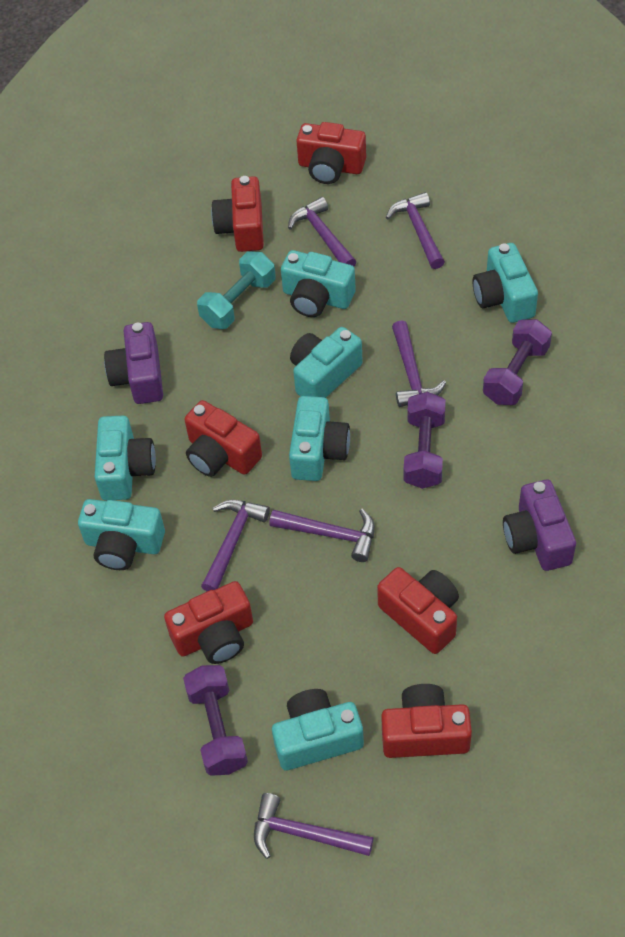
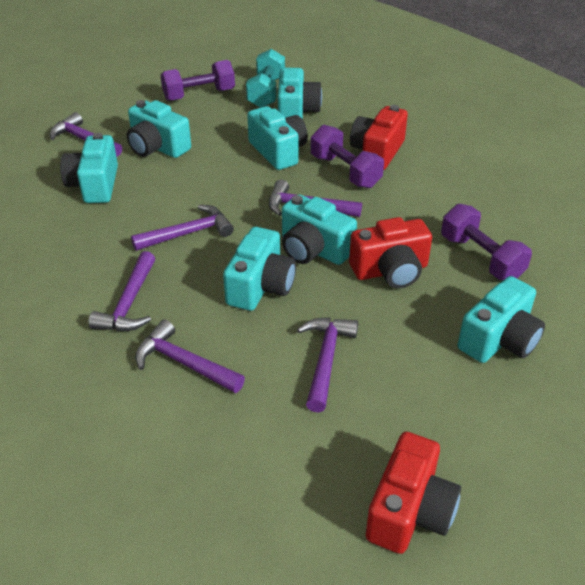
purple camera: [104,322,163,404] [503,480,576,571] = 2 -> none = 0
red camera: [164,581,253,664] [185,400,262,477] [211,176,264,252] [297,122,366,184] [377,567,459,654] [381,684,472,758] = 6 -> [349,217,432,289] [350,105,408,170] [366,432,461,554] = 3

